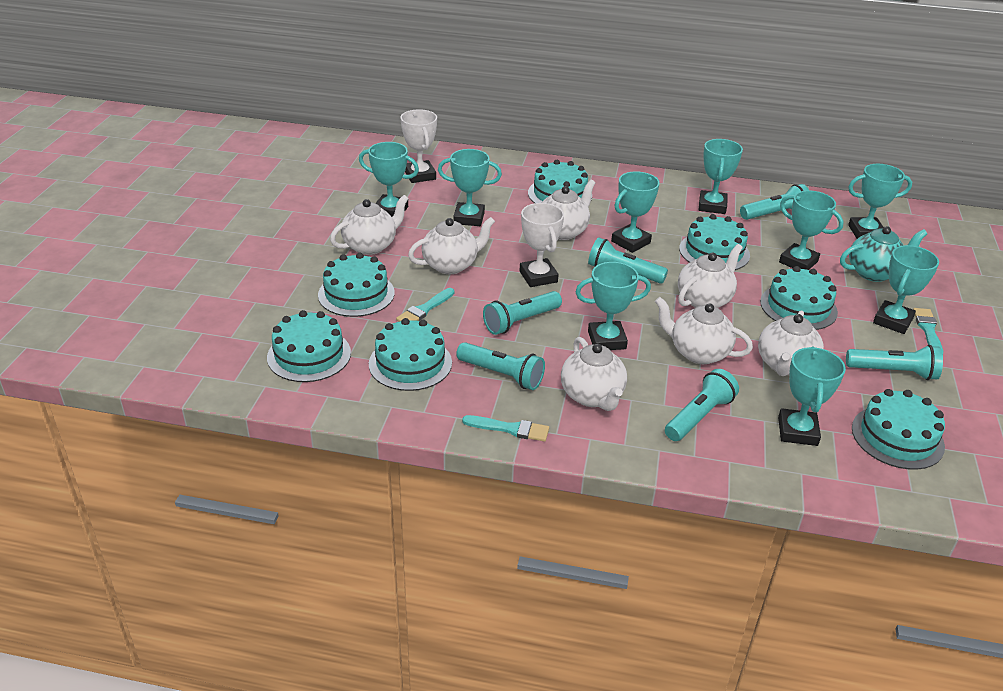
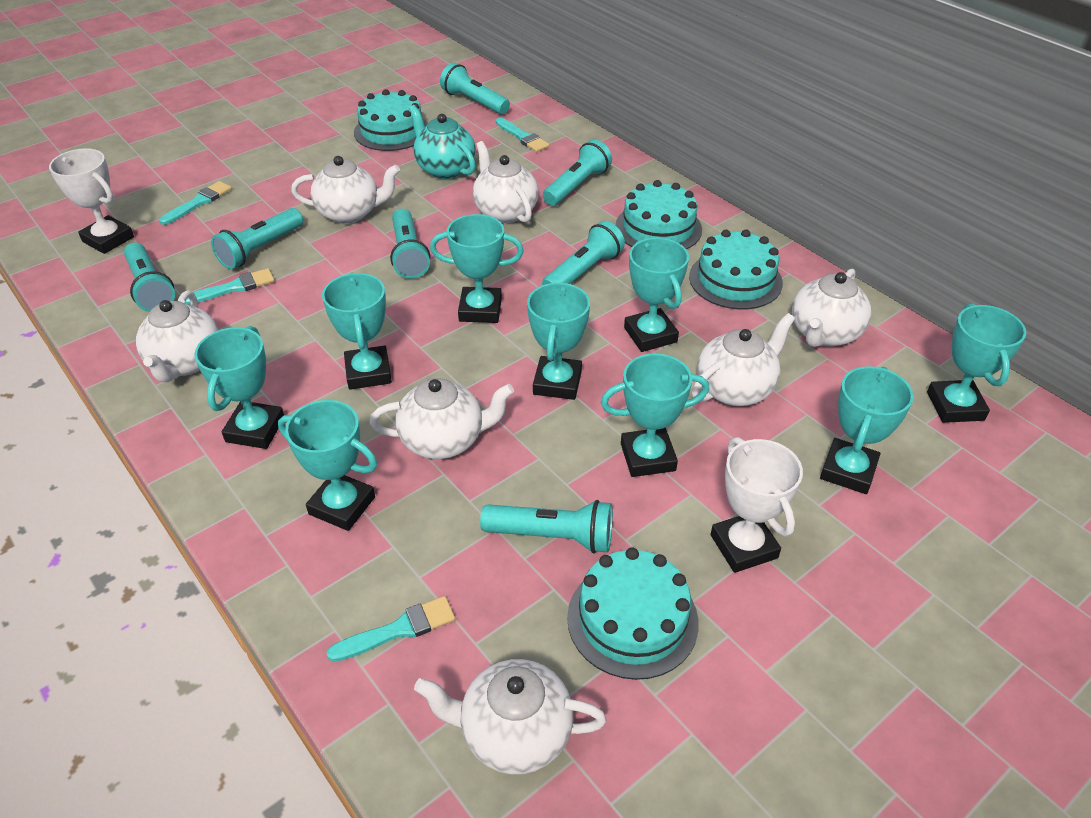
turquoise brush: [396,288,455,322] [462,415,549,441] [913,308,943,352] = 3 -> [159,181,232,225] [184,268,275,305] [326,596,455,662] [496,118,549,152] = 4
turquoise cake: [267,310,351,382] [318,253,395,317] [369,318,452,391] [528,160,592,203] [679,214,750,270] [760,266,838,330] [852,389,945,470] = 7 -> [354,89,428,151] [567,547,699,680] [615,180,702,249] [689,229,783,310] = 4
turquoise flashlight: [456,342,545,390] [483,291,562,335] [588,237,668,284] [665,369,739,441] [740,184,809,220] [846,345,943,380] = 6 -> [124,243,175,312] [211,208,303,269] [390,209,430,279] [440,63,510,114] [480,500,613,553] [542,221,625,285] [543,140,612,206] = 7

